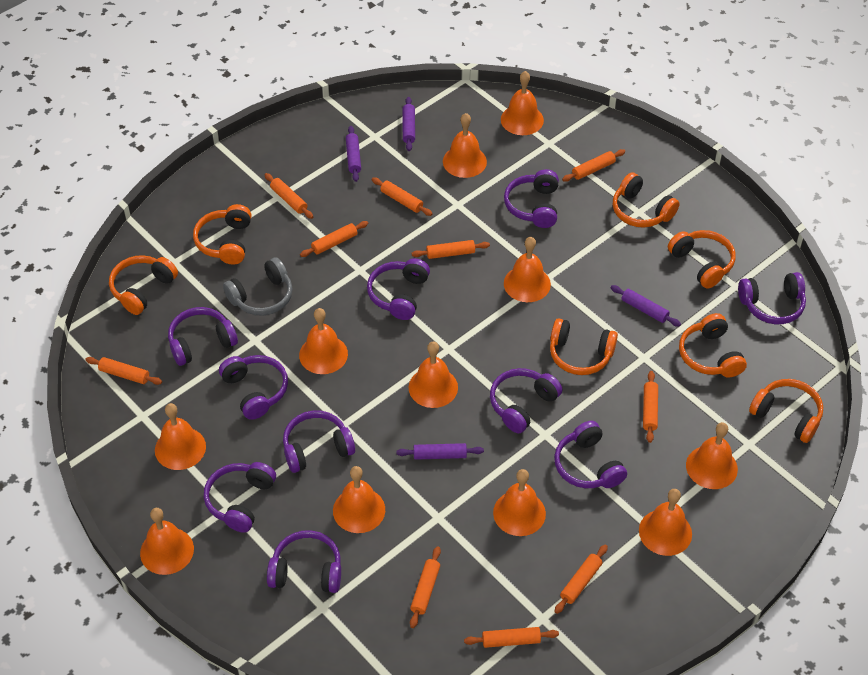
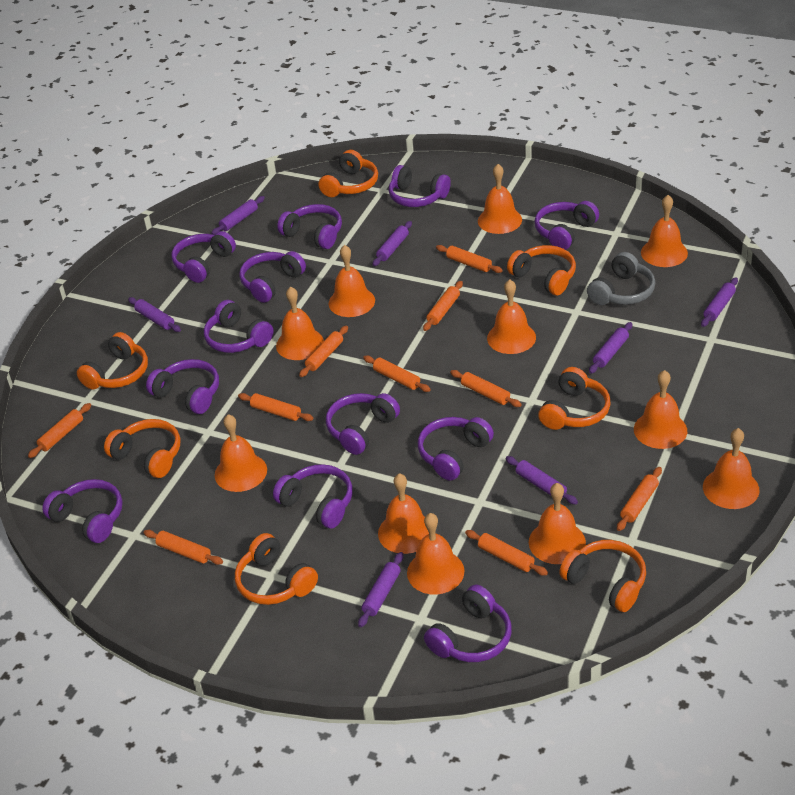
purple headphones: [168,307,238,366] [204,462,276,533] [219,355,288,420] [267,530,341,593] [283,410,355,473] [367,258,430,320] [490,368,562,433] [504,169,559,228] [554,421,627,488] [738,272,806,324] = 10 -> [42,479,123,543] [146,359,219,414] [172,231,236,283] [204,300,273,353] [239,251,306,303] [273,464,353,529] [277,204,342,249] [326,393,400,455] [389,165,451,207] [418,417,494,481] [424,585,512,662] [535,201,599,250] = 12
purple rolling pin: [346,126,361,182] [396,443,484,460] [402,97,415,151] [610,285,681,327] = 4 -> [128,297,181,332] [211,196,265,235] [358,552,403,627] [373,221,412,266] [506,456,578,504] [589,322,632,374] [701,277,738,327] = 7

